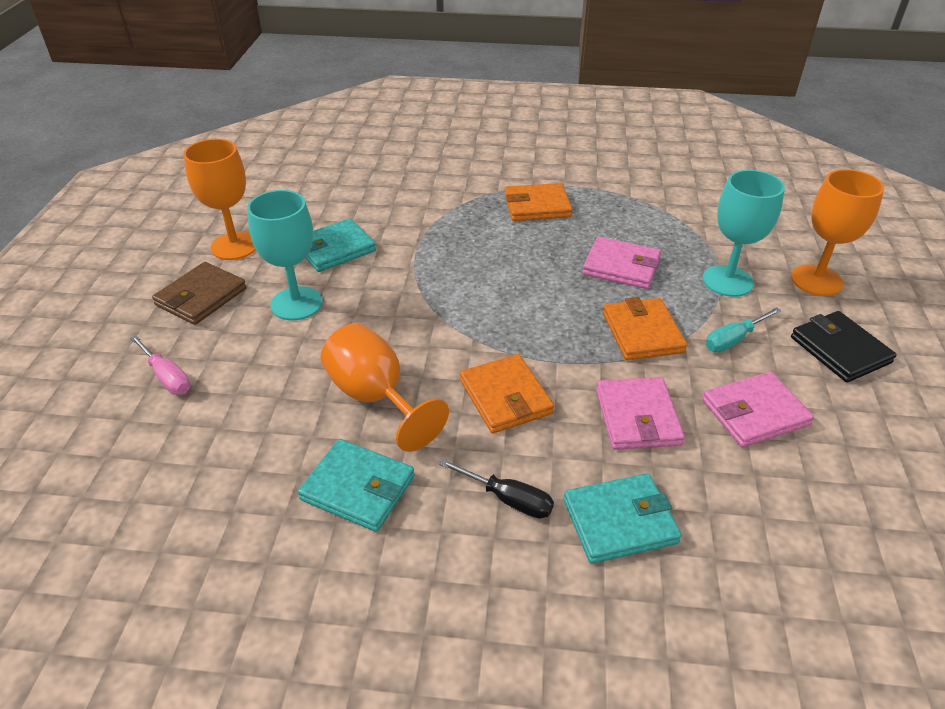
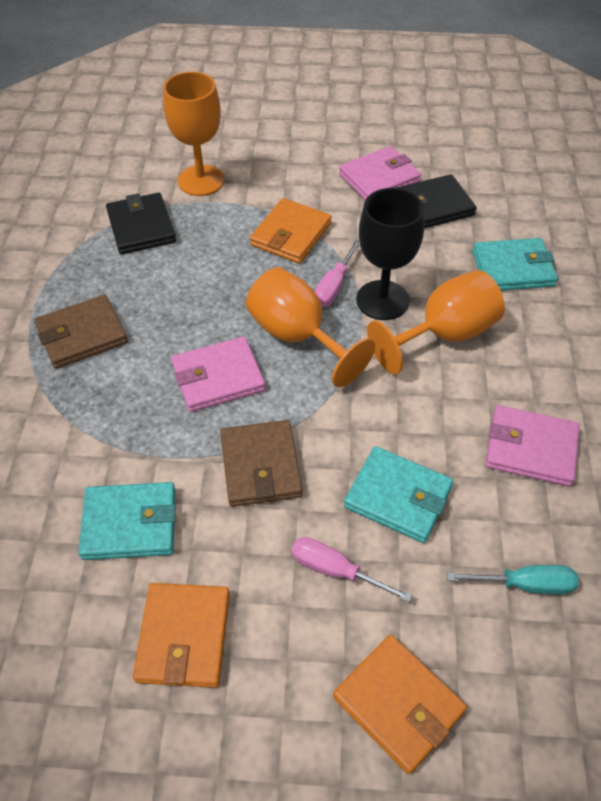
black goblet: none = 0 -> [356,188,425,320] = 1
black screwdriver: [439,459,554,519] = 1 -> none = 0
black wallet: [791,311,897,382] = 1 -> [106,193,176,255] [397,174,477,228] = 2
brown wallet: [152,262,246,325] = 1 -> [35,295,128,369] [220,420,303,507] = 2
pink screwdriver: [130,335,191,395] = 1 -> [292,537,412,602] [314,240,360,307] = 2
turquoise goblet: [247,190,322,320] [703,170,785,297] = 2 -> none = 0

